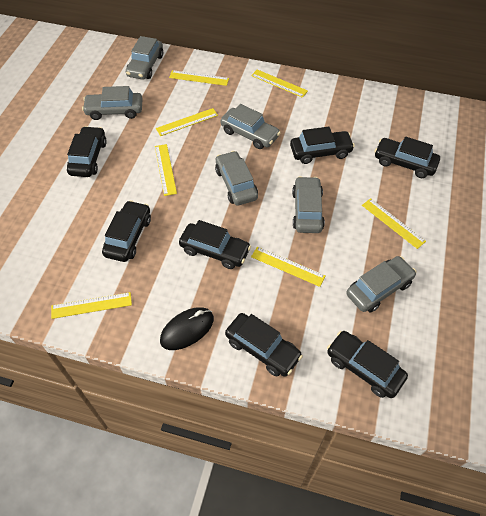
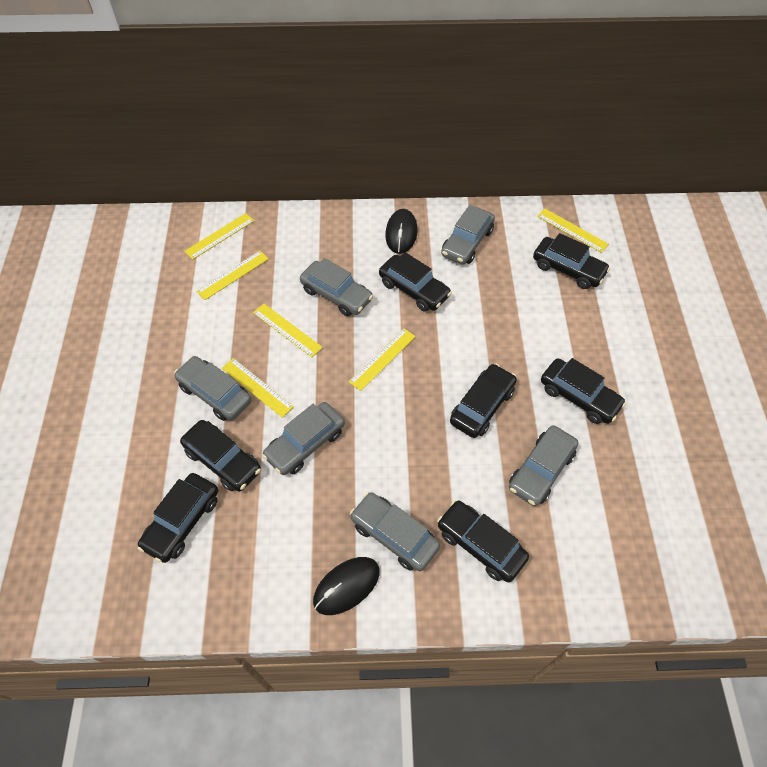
black mouse: [160,307,214,350] = 1 -> [313,557,380,615] [385,209,417,254] = 2
yellow ruler: [51,292,132,319] [155,144,177,196] [156,108,218,136] [169,70,229,86] [251,70,308,98] [251,246,326,287] [362,198,426,249] = 7 -> [184,213,254,259] [196,251,269,300] [222,358,294,418] [253,304,323,357] [349,328,416,391] [537,209,609,253] = 6

